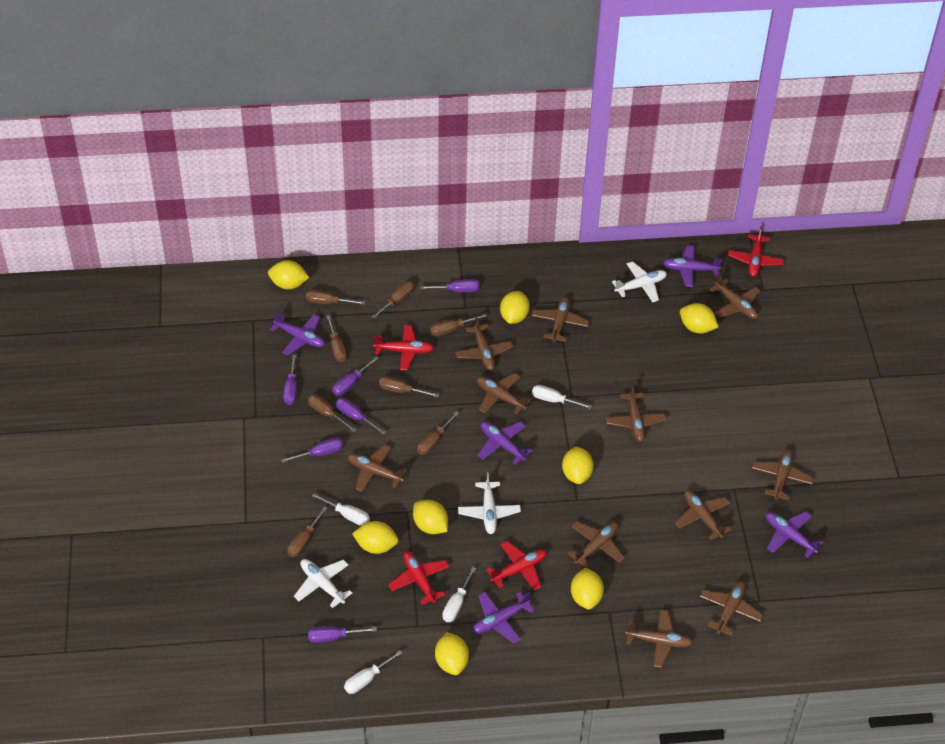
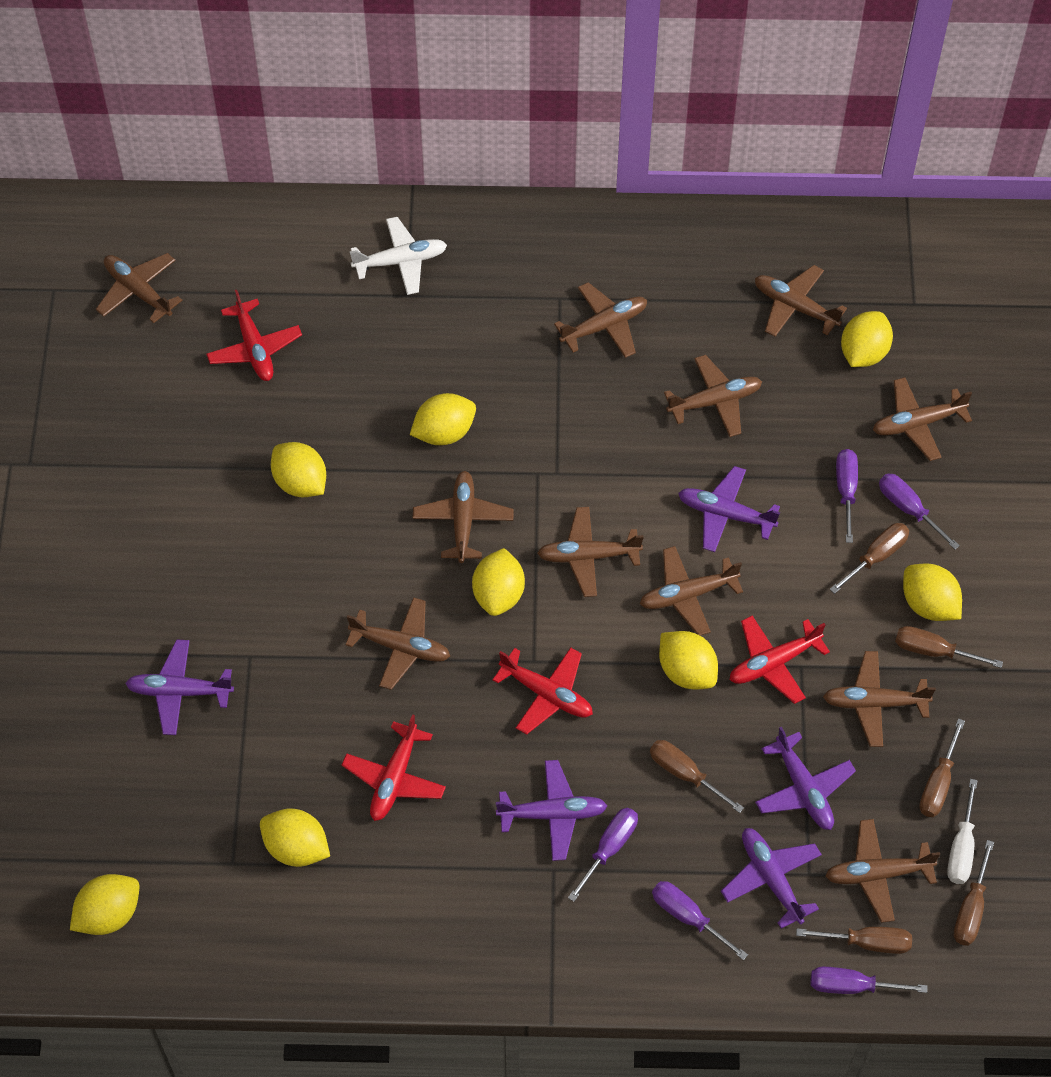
brown screwdriver: [288,506,328,557] [306,290,365,305] [308,394,356,432] [326,315,347,362] [372,281,414,319] [379,376,439,397] [417,411,459,455] [430,314,487,336] = 8 -> [650,740,744,813] [796,927,912,954] [830,523,909,594] [895,626,1003,668] [919,718,965,817] [954,840,994,946] = 6
purple screwdriver: [281,438,343,463] [283,355,297,405] [308,626,377,643] [332,356,379,395] [336,398,386,435] [420,279,480,292] = 6 -> [568,808,638,902] [652,881,748,960] [811,967,927,994] [836,449,858,543] [879,473,960,549] = 5
white plane: [294,559,352,608] [458,473,521,534] [612,261,667,302] = 3 -> [350,217,447,295] = 1
white screwdriver: [312,493,370,526] [344,650,403,694] [442,567,477,622] [532,385,592,409] = 4 -> [947,779,978,884] = 1

